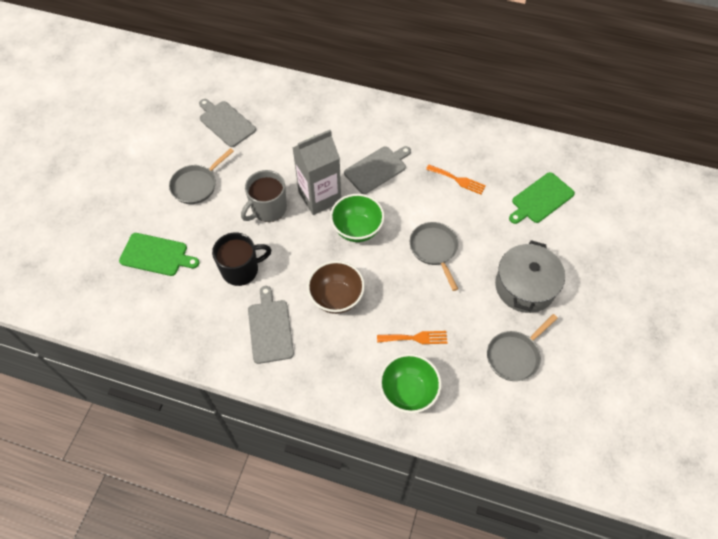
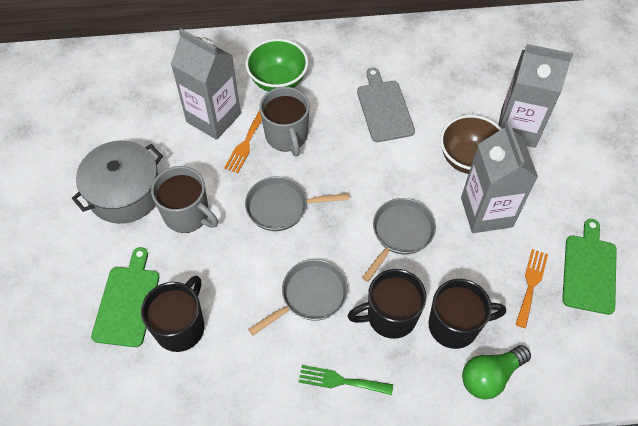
black mug: [212,232,271,286] = 1 -> [141,276,205,352] [348,269,426,339] [428,279,506,349] = 3
green bowl: [330,194,385,242] [379,354,442,413] = 2 -> [245,39,308,92] = 1
green fork: none = 0 -> [299,365,393,395] = 1
green light bulb: none = 0 -> [462,345,531,400] = 1
grey carton: [293,130,341,215] = 1 -> [171,28,241,140] [461,121,538,233] [498,44,573,148] = 3
grey cutting board: [199,99,256,147] [248,286,294,364] [344,146,411,194] = 3 -> [357,68,415,142] = 1
grey mug: [241,170,287,222] = 1 -> [151,166,218,233] [260,87,309,157] = 2

